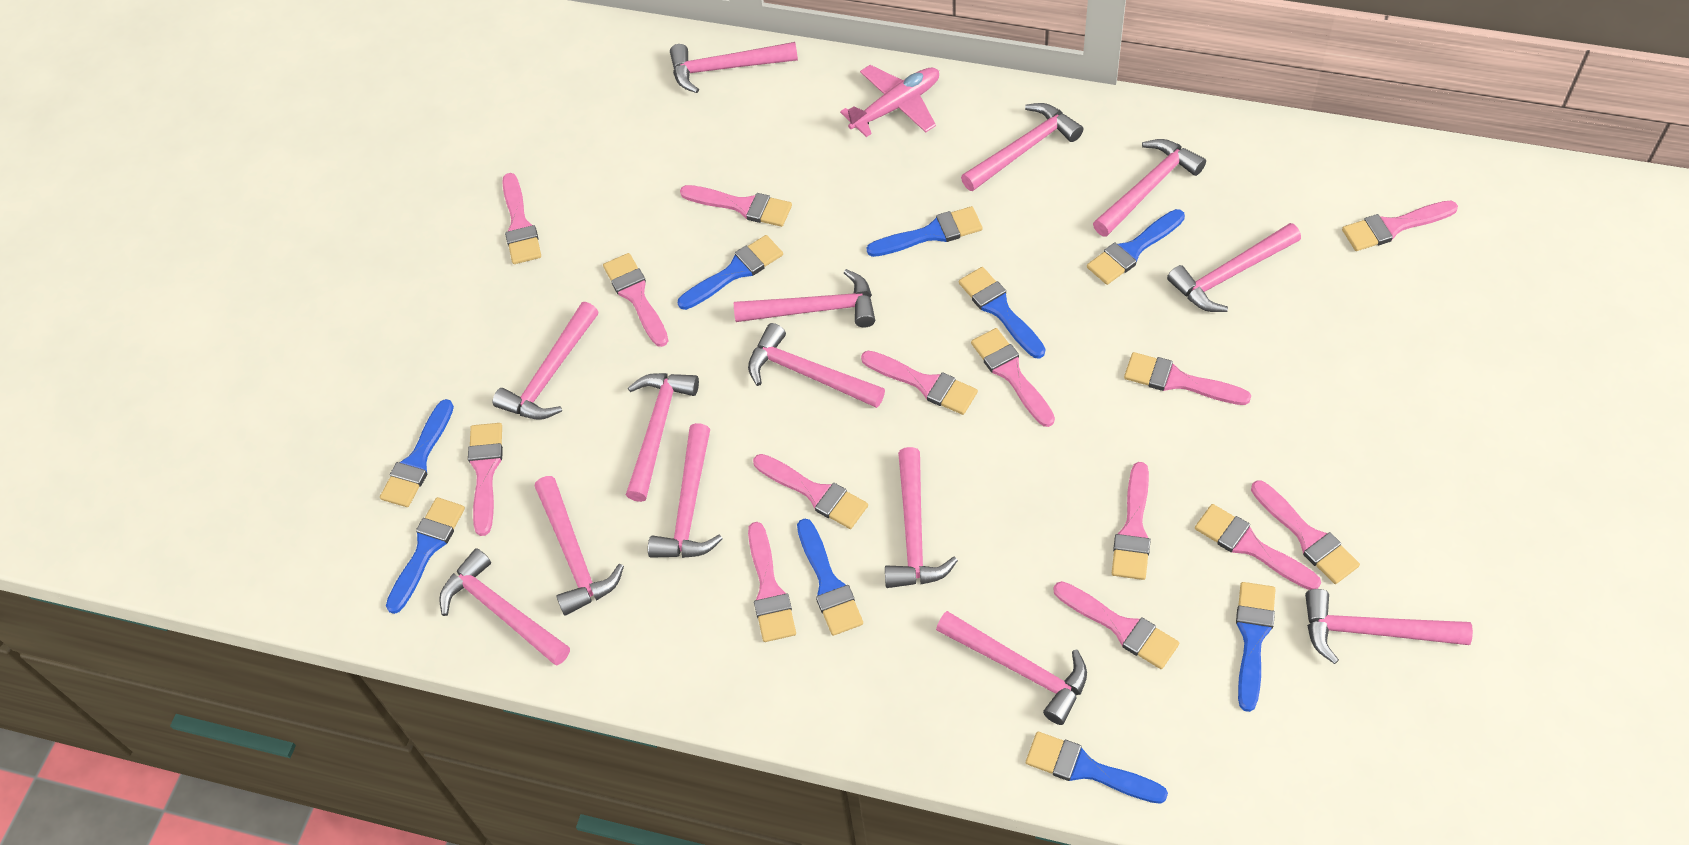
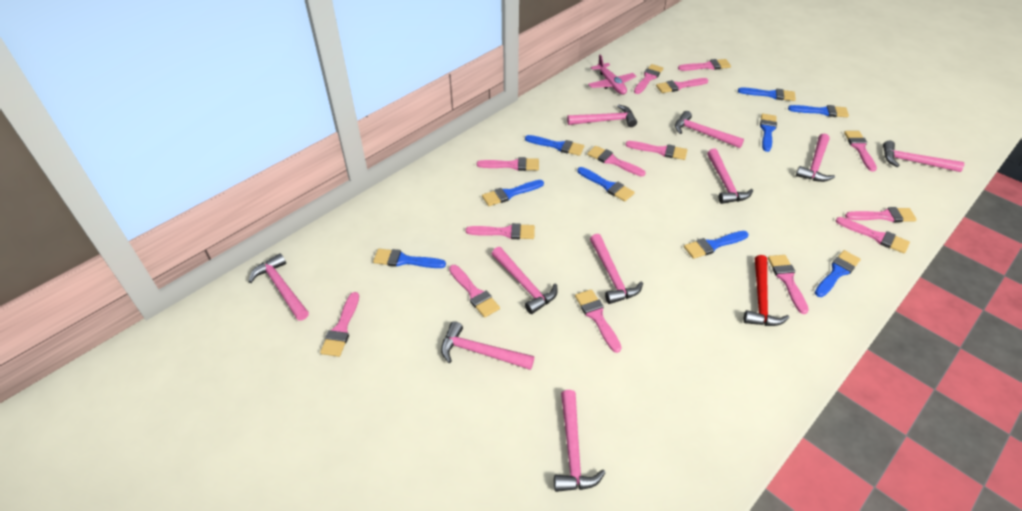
pink hammer: [439,548,570,665] [493,302,599,419] [535,476,624,616] [626,373,699,502] [648,423,723,558] [670,42,798,93] [734,269,875,327] [748,323,885,408] [885,447,958,588] [936,611,1087,725] [961,103,1083,191] [1093,139,1206,237] [1167,223,1301,312] [1305,589,1473,664] = 14 -> [248,253,309,321] [441,321,534,370] [492,247,558,314] [554,390,606,492] [567,104,637,127] [590,234,643,304] [675,111,744,148] [707,149,753,204] [796,134,835,182] [883,141,964,172] = 10
red hammer: none = 0 -> [743,255,789,326] = 1

